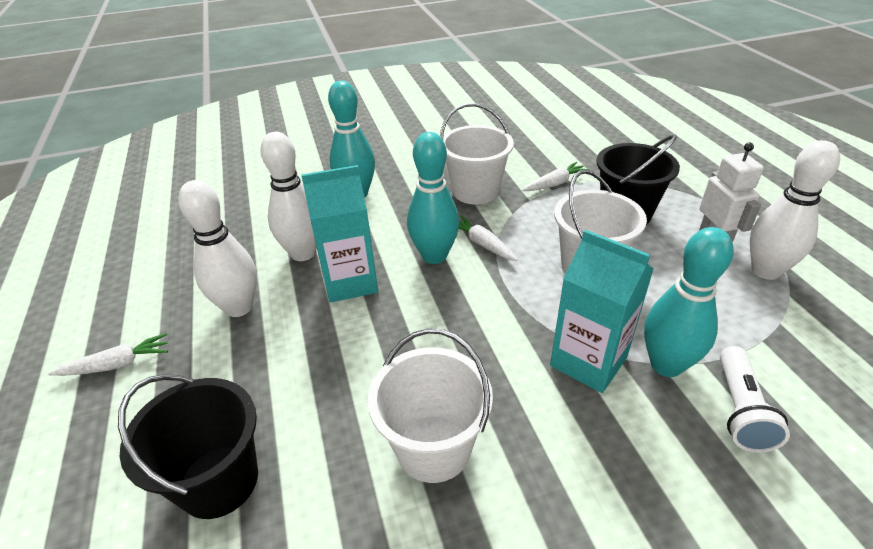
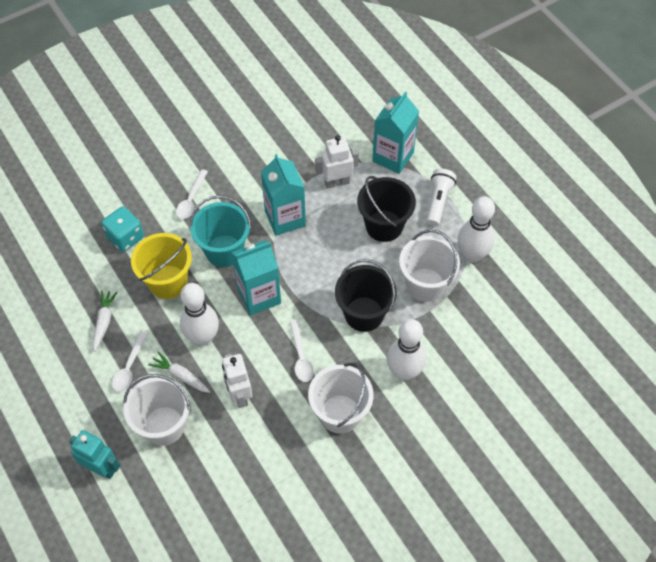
turquoise bowling pin: [328,81,375,198] [407,132,459,264] [644,227,734,377] = 3 -> none = 0
turquoise bucket: none = 0 -> [189,195,251,267] = 1
turquoise carton: [301,165,378,302] [550,230,654,393] = 2 -> [232,240,281,316] [261,154,306,236] [372,91,419,174] = 3
turquoise dice: none = 0 -> [101,206,144,252] = 1
turquoise robot: none = 0 -> [69,430,120,479] = 1
white carrot: [48,333,168,376] [458,215,518,261] [522,162,590,191] = 3 -> [93,290,118,352] [148,351,210,393] = 2
white robot: [699,142,764,243] = 1 -> [222,354,252,408] [315,135,359,189] = 2
white spoon: none = 0 -> [112,331,148,392] [176,169,208,219] [290,320,314,382] = 3
yellow bucket: none = 0 -> [131,233,192,299] = 1

